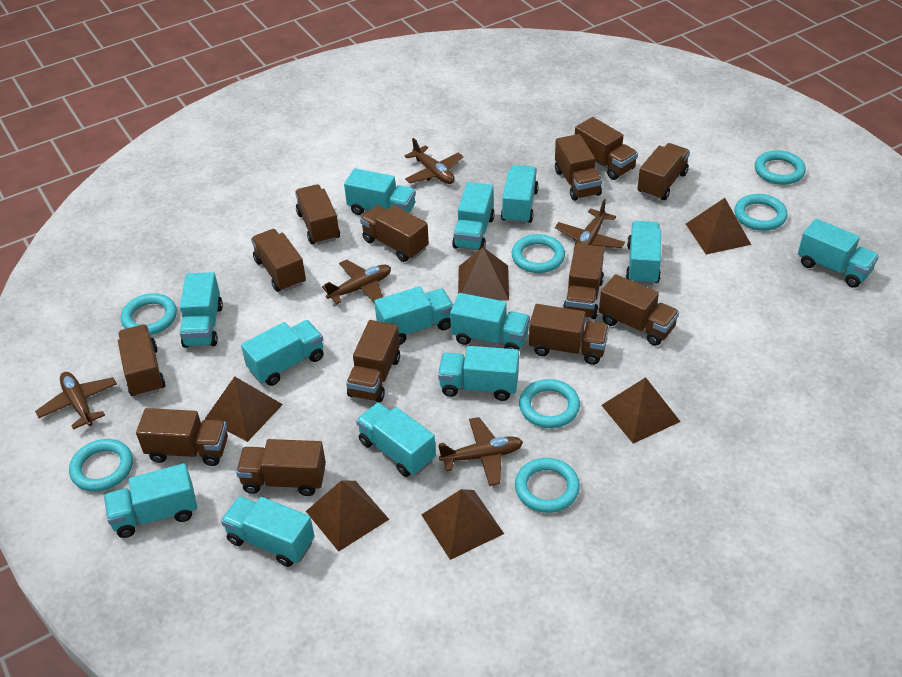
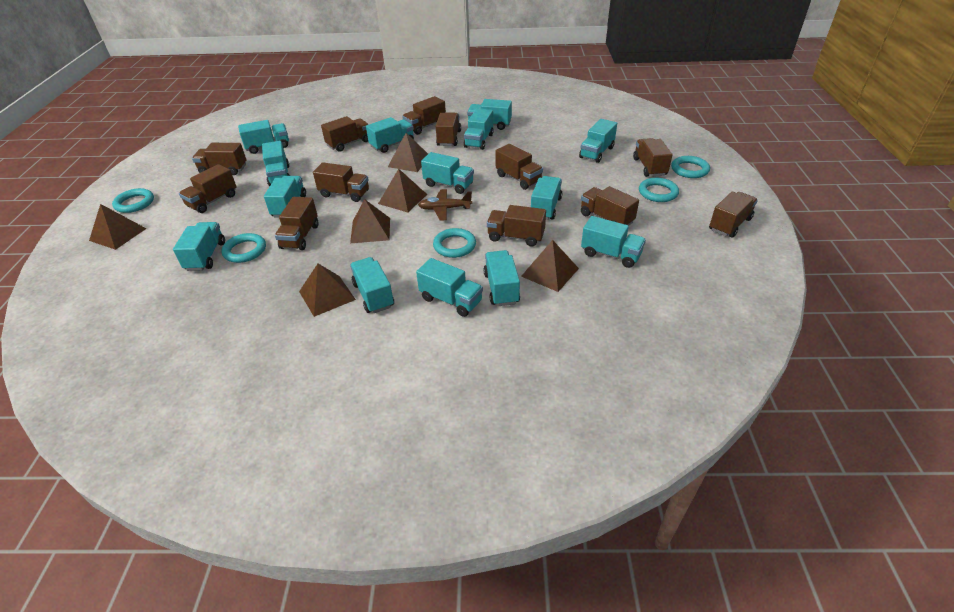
brown plane: [35,372,117,430] [322,260,391,304] [404,138,463,184] [439,417,523,486] [555,199,625,248] = 5 -> [418,189,472,221] = 1
brown truck: [118,324,165,398] [136,408,228,466] [236,439,326,496] [251,229,306,292] [295,184,340,245] [346,320,400,403] [360,205,429,262] [529,304,609,365] [555,134,602,201] [563,244,604,319] [575,117,638,180] [599,274,679,346] [638,143,690,200] = 13 -> [179,164,237,213] [192,143,247,175] [275,197,318,250] [313,162,369,202] [321,116,369,152] [402,96,446,135] [436,112,461,146] [487,205,546,247] [496,144,543,190] [581,186,639,226] [633,138,672,177] [709,192,758,238] = 12
turquoise ring: [69,439,133,492] [121,293,177,335] [512,234,565,273] [515,458,580,513] [519,379,580,428] [734,194,788,231] [755,150,806,185] = 7 -> [112,188,154,213] [221,233,266,263] [433,228,476,258] [639,178,679,202] [671,156,710,178] = 5
turquoise truck: [104,463,197,538] [180,272,223,348] [221,496,315,567] [241,320,324,386] [344,168,416,215] [356,402,436,477] [374,286,453,345] [438,346,519,401] [450,293,530,350] [452,182,495,250] [501,165,539,224] [626,221,661,285] [798,219,879,288] = 13 -> [173,222,225,271] [238,120,289,154] [262,141,290,186] [264,176,306,217] [350,257,394,313] [366,117,414,153] [416,258,483,317] [421,152,474,194] [464,108,494,150] [467,99,512,130] [483,250,520,306] [531,176,562,220] [579,119,617,163] [581,216,646,268] = 14

